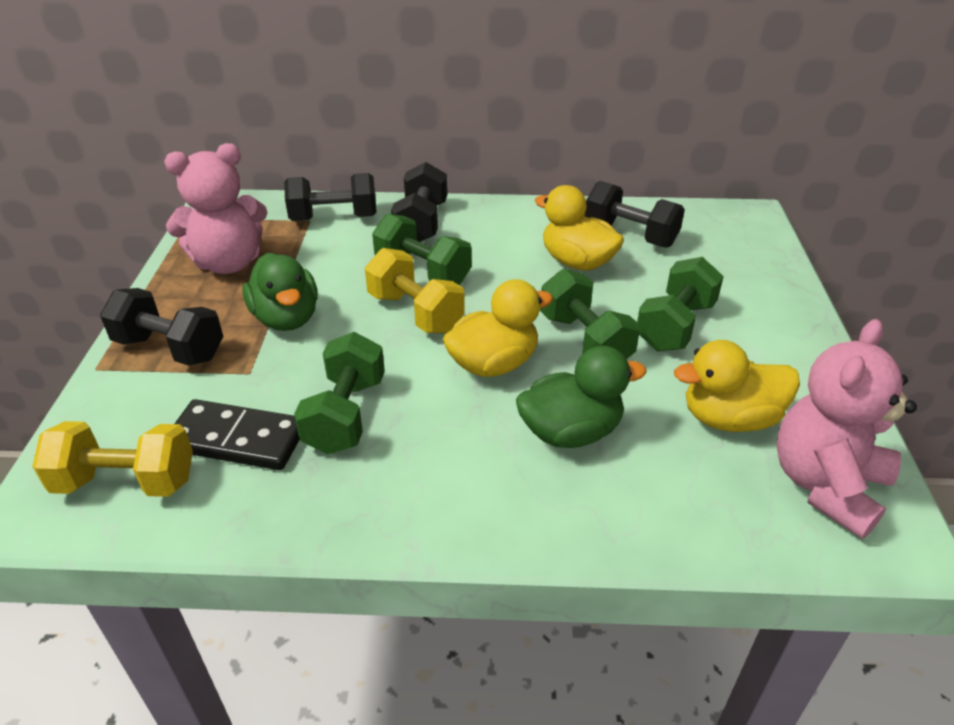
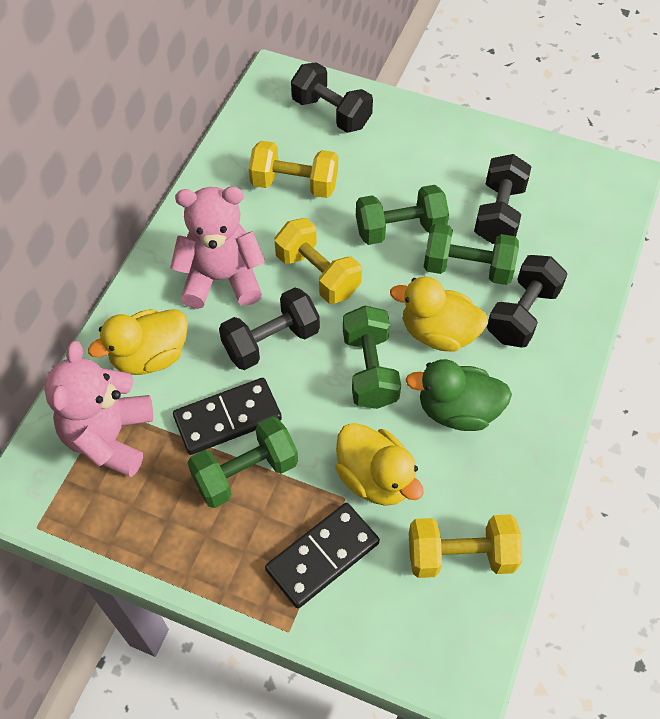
black domino: [175,399,300,470] = 1 -> [173,378,282,455] [265,503,380,608] = 2
green duck: [242,253,318,331] [516,346,647,448] = 2 -> [406,359,512,431] = 1
yellow dumbbell: [32,421,193,497] [365,248,465,333] = 2 -> [249,141,338,198] [274,218,362,304] [409,514,522,578] = 3

